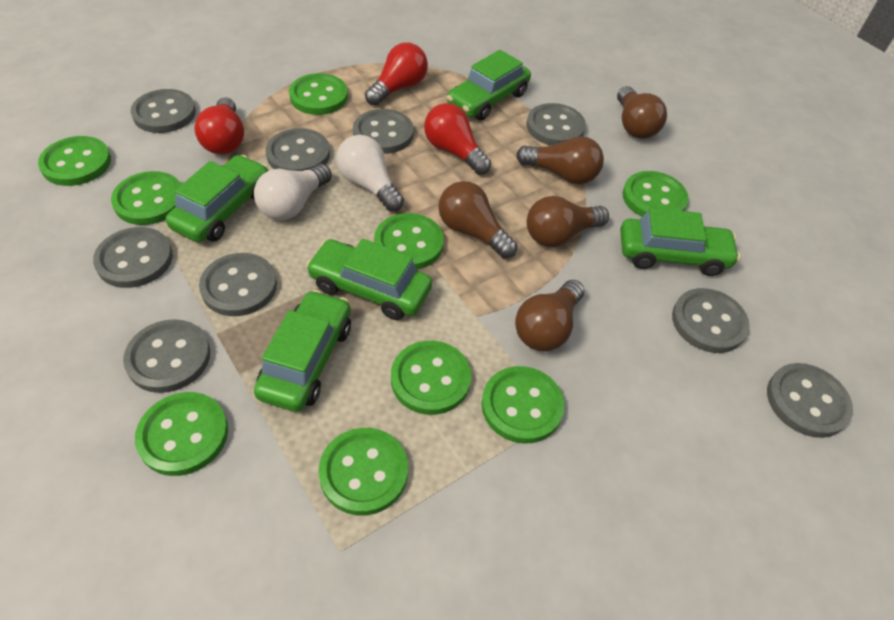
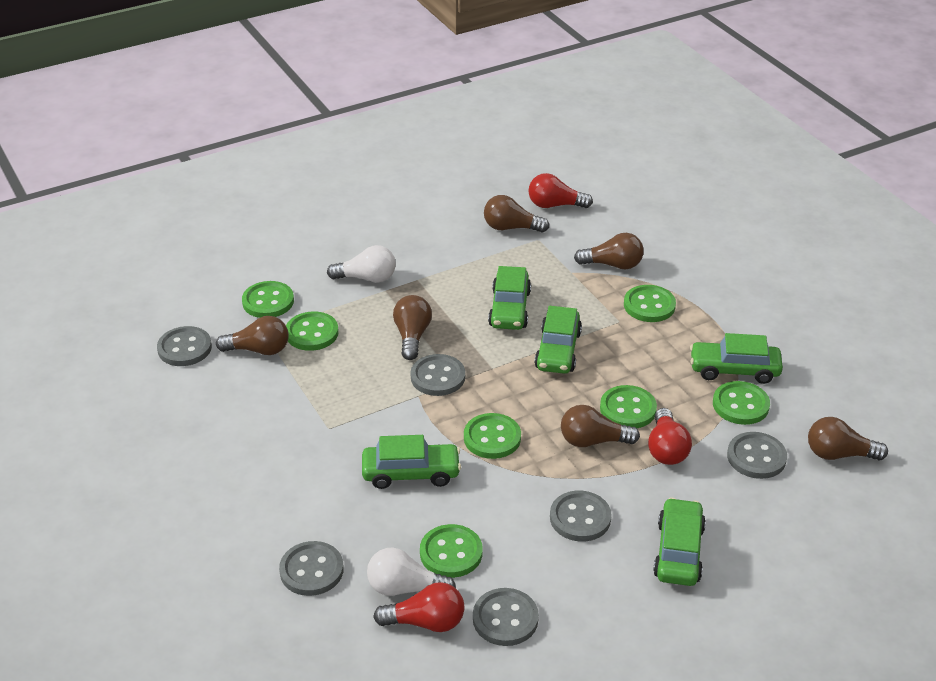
brown light bulb: [438,181,517,259] [515,280,585,351] [516,136,604,184] [527,196,609,247] [617,86,667,139] = 5 -> [216,316,289,355] [393,295,432,360] [484,195,549,233] [561,405,640,447] [574,233,644,270] [808,417,888,460] = 6
green button: [38,136,111,186] [111,171,181,225] [135,392,228,476] [289,73,348,115] [318,428,408,515] [374,213,444,270] [391,341,471,415] [482,366,565,444] [623,171,689,217] = 9 -> [242,281,294,318] [286,312,339,351] [420,524,483,578] [464,413,521,459] [600,385,657,428] [624,285,676,322] [713,381,770,425] = 7
grey button: [93,227,173,288] [123,319,210,393] [131,89,196,133] [199,253,277,316] [266,128,330,171] [353,109,414,154] [527,103,586,146] [672,288,750,353] [767,363,853,438] = 9 -> [157,326,212,366] [279,541,344,596] [410,354,465,396] [473,588,539,646] [550,491,612,541] [727,432,787,479] = 6

